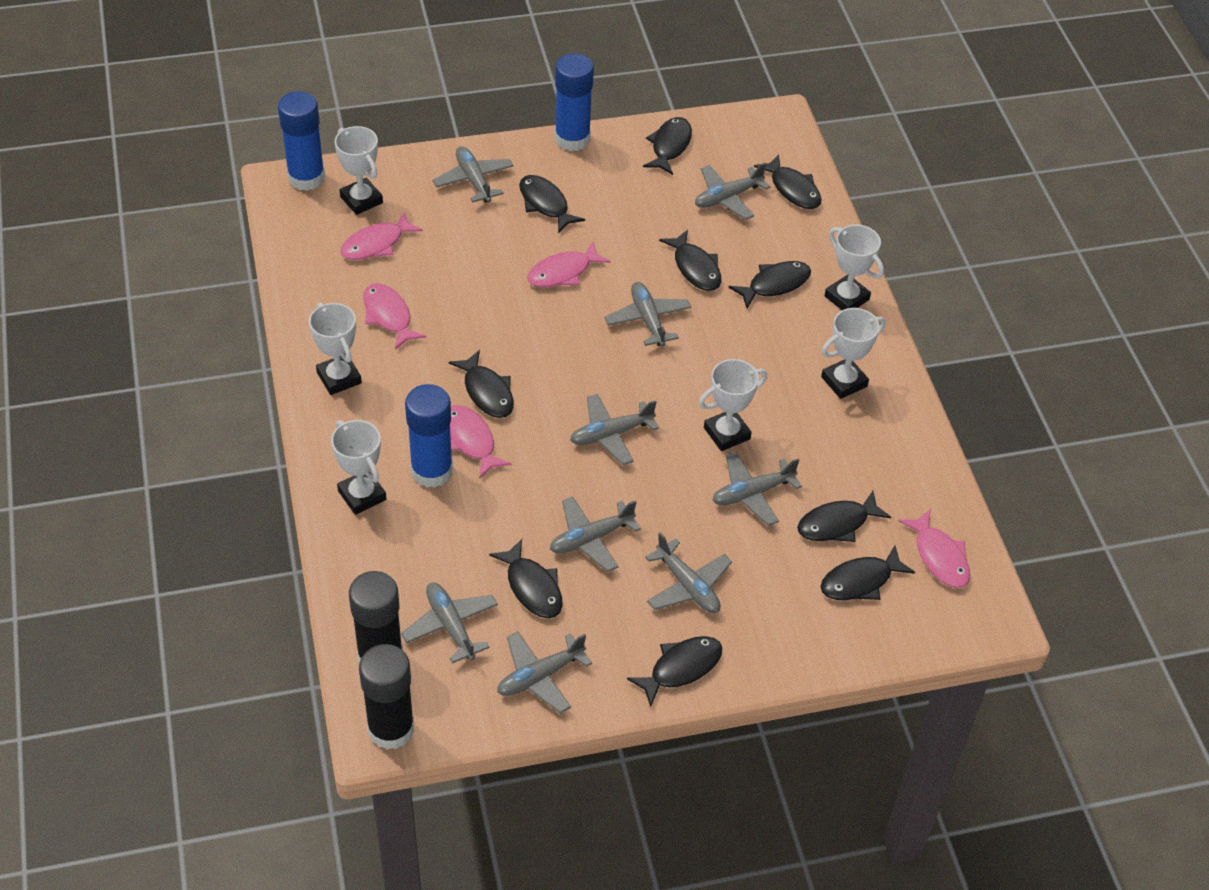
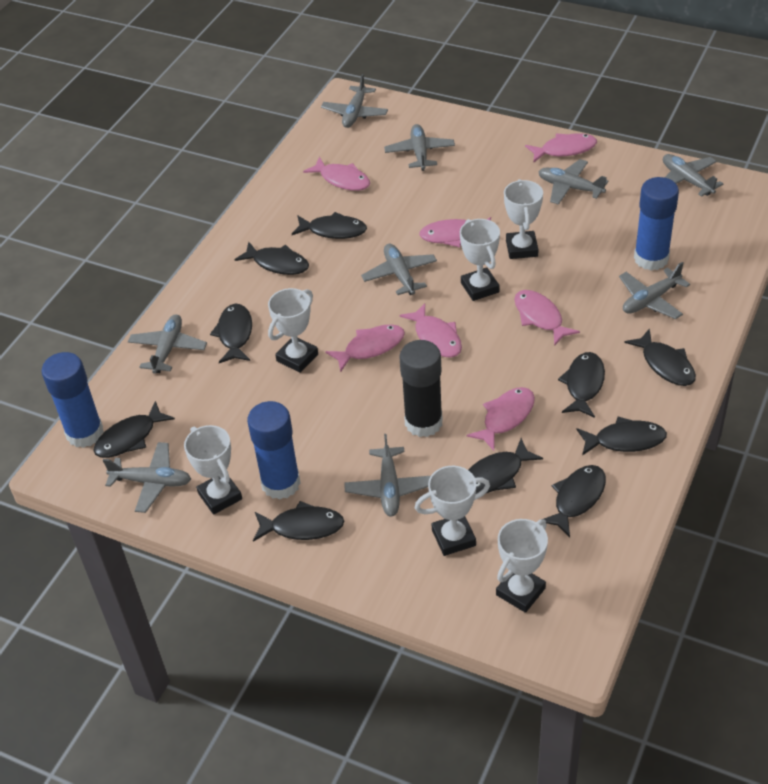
black glue stick: [349,571,403,662] [359,644,414,750] = 2 -> [399,340,443,437] = 1
pink fish: [340,212,423,260] [363,283,426,350] [450,405,511,479] [527,242,611,287] [898,510,970,588] = 5 -> [303,157,370,191] [325,324,405,372] [399,303,462,358] [419,217,491,247] [467,387,535,451] [514,290,580,345] [525,133,597,163] = 7

